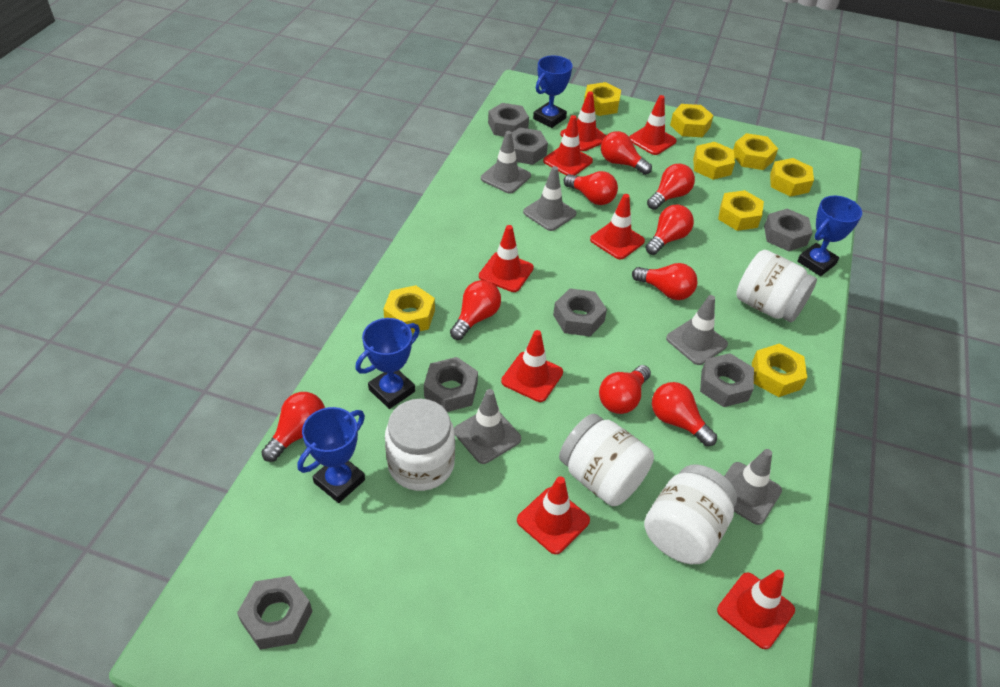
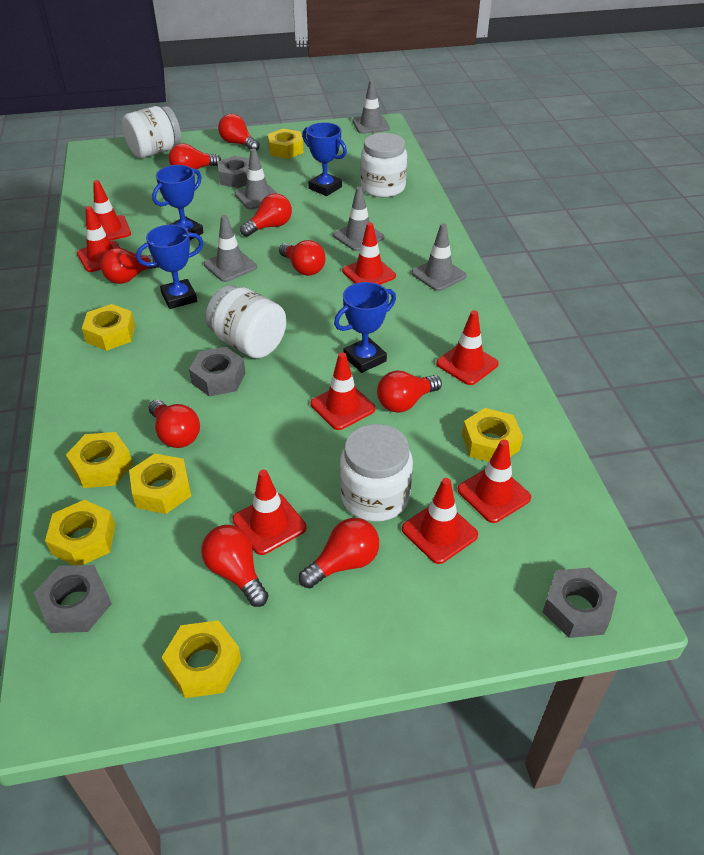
grey nut: [237,576,312,650] [424,357,478,412] [488,103,529,137] [512,128,548,165] [553,288,607,337] [700,353,754,407] [764,209,813,251] = 7 -> [34,565,112,633] [189,347,245,397] [217,156,249,188] [543,567,617,638] = 4
yellow nut: [383,285,435,333] [584,82,621,116] [670,104,714,137] [693,142,735,180] [718,190,764,231] [733,133,778,170] [752,344,807,397] [770,158,814,197] = 8 -> [45,500,115,565] [66,432,133,488] [82,304,135,351] [129,454,191,514] [161,620,241,698] [268,129,303,159] [462,408,523,462] = 7

